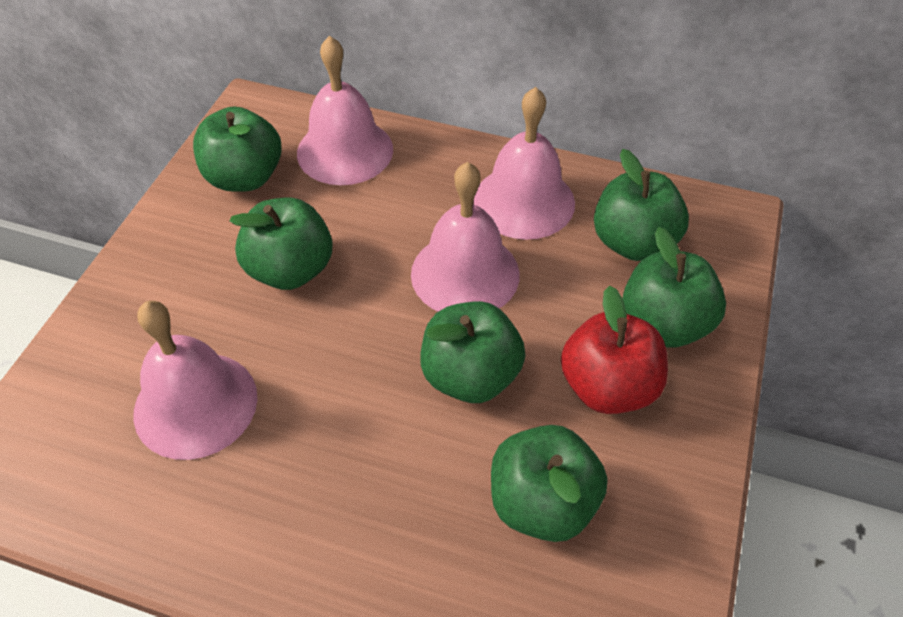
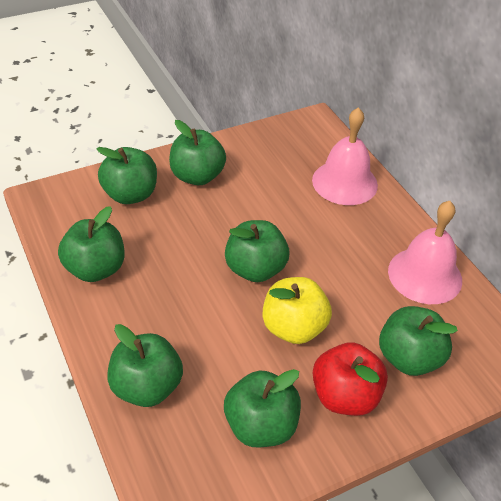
green apple: [193,106,282,192] [230,197,333,290] [420,301,526,403] [491,425,607,542] [594,149,689,261] [622,227,726,347] = 6 -> [58,206,124,282] [97,147,157,204] [107,324,183,407] [169,120,226,185] [224,369,301,447] [225,220,289,282] [379,306,458,376] = 7
pink bell: [133,301,258,460] [297,36,393,185] [411,162,520,312] [474,87,575,240] = 4 -> [312,107,378,205] [388,201,462,304] = 2
yellow apple: none = 0 -> [263,277,332,344] = 1

